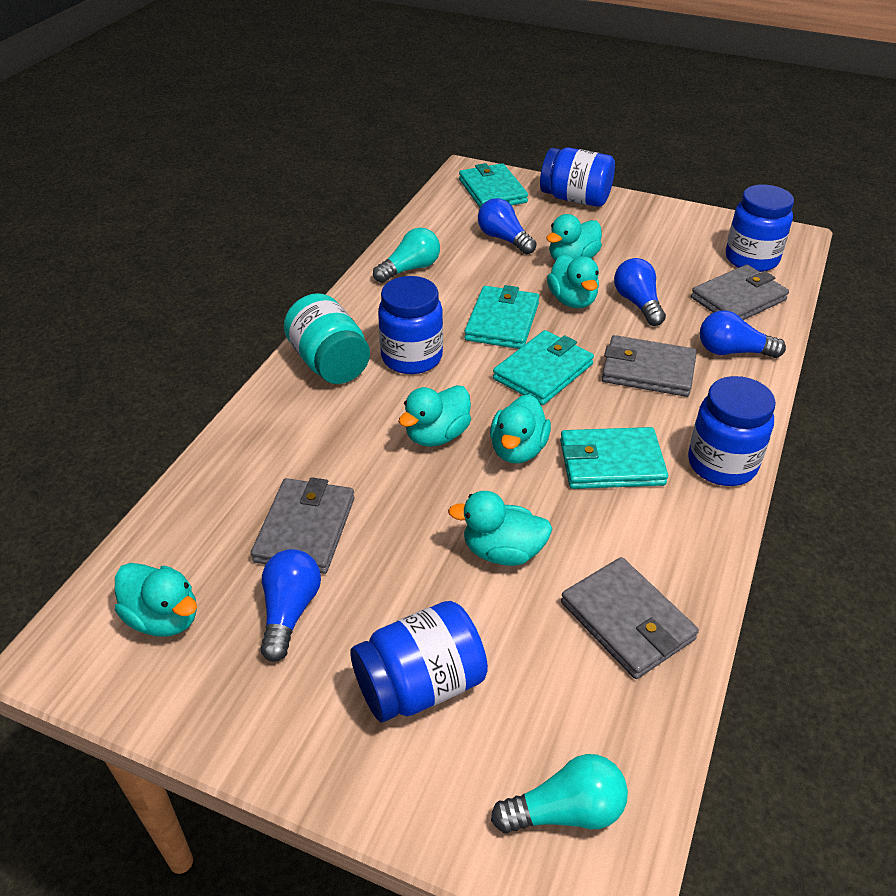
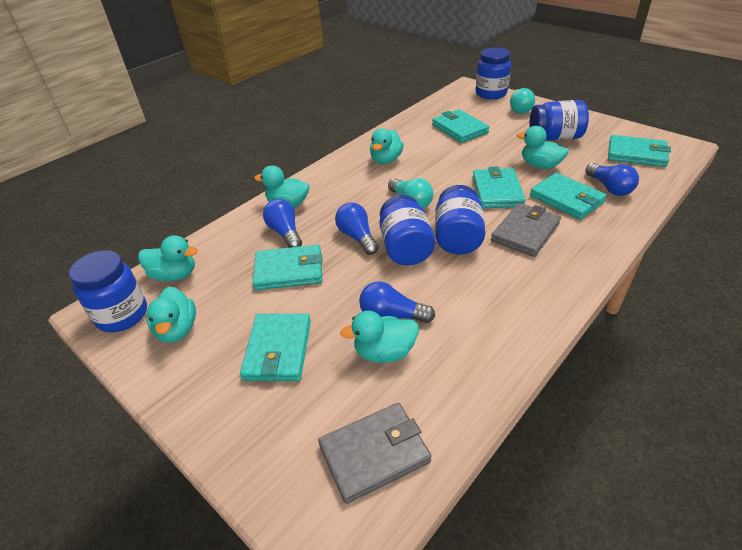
grey wallet: [251,477,355,574] [561,557,699,679] [602,335,697,397] [691,265,789,320] = 4 -> [318,403,431,504] [491,203,561,257] = 2
turquoise jar: [284,293,370,384] = 1 -> none = 0
turquoise wallet: [459,163,528,208] [464,285,539,349] [493,330,594,405] [560,427,668,489] = 4 -> [240,314,311,381] [253,245,323,290] [432,109,490,143] [473,166,526,208] [530,173,607,220] [608,135,671,167] = 6

